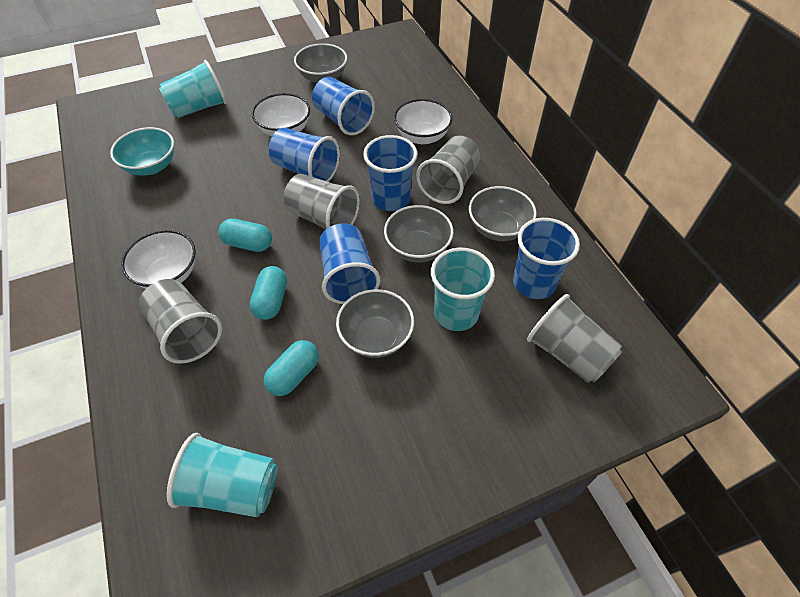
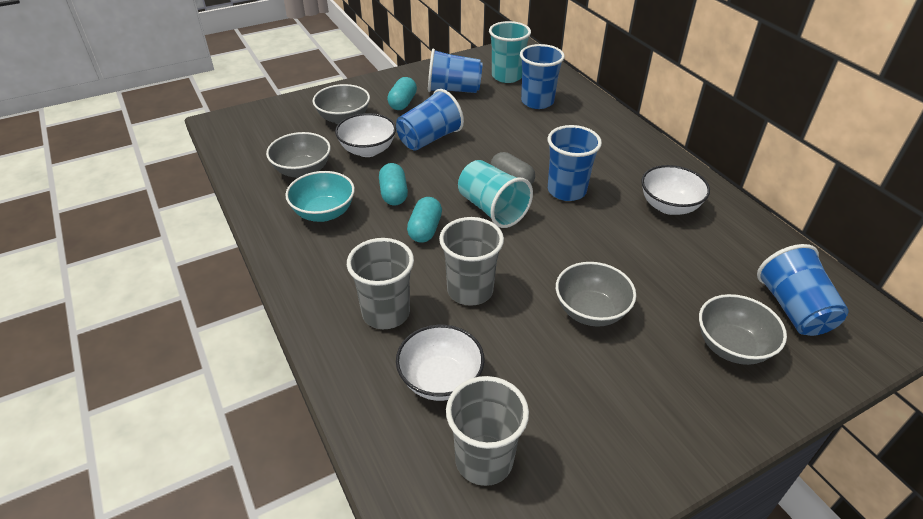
grey capsule: none = 0 -> [491,152,535,185] = 1
grey cup: [139,279,222,364] [284,174,360,230] [416,135,480,204] [527,294,622,383] = 4 -> [347,238,414,329] [439,217,504,306] [446,376,529,486] = 3
turquoise cup: [159,60,227,118] [167,433,277,517] [431,248,495,331] = 3 -> [458,160,533,228] [489,21,531,83] = 2

